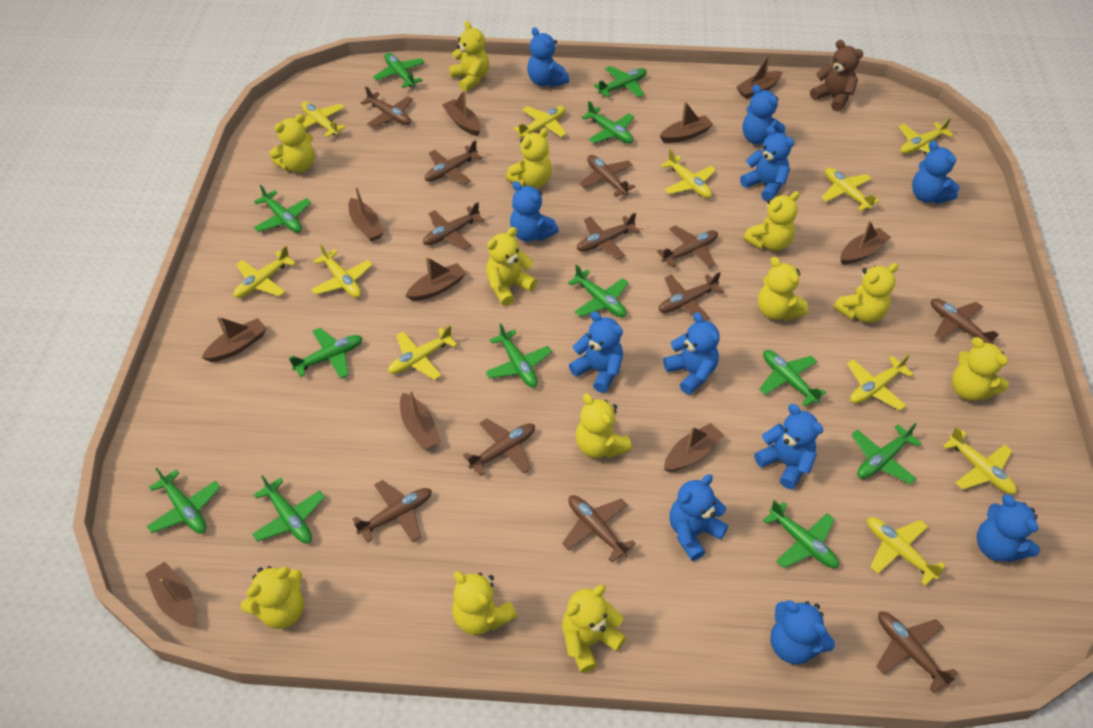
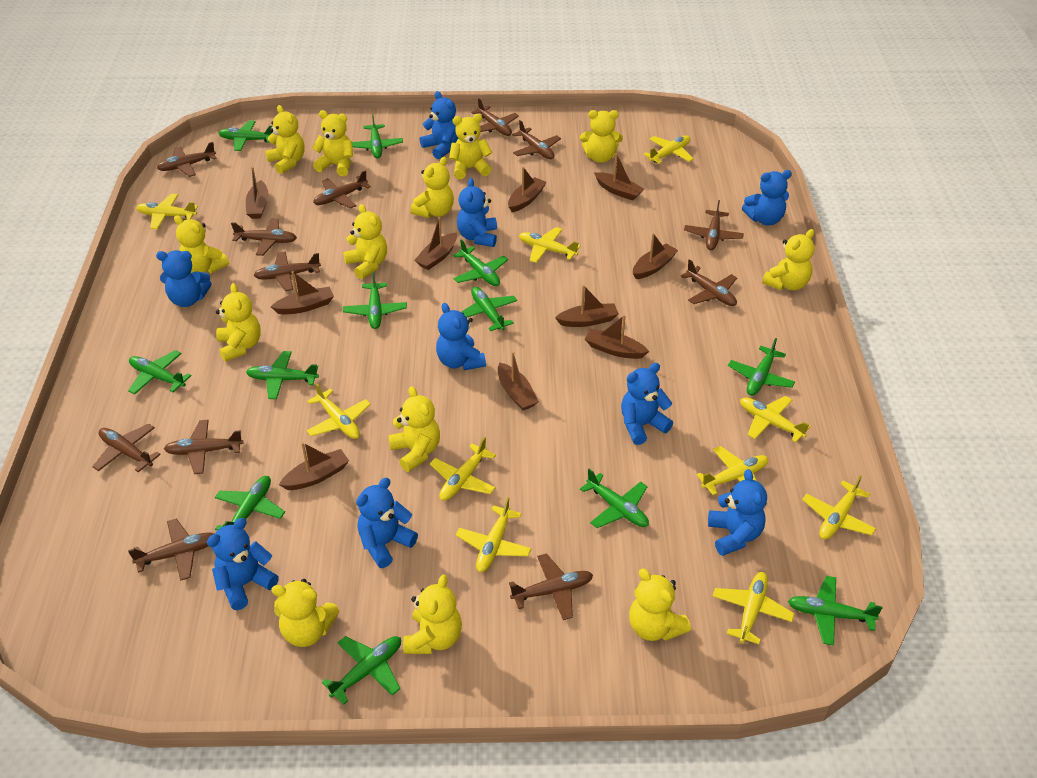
blue teddy bear: [510,181,559,242] [527,27,569,87] [569,311,623,393] [663,312,720,395] [670,474,728,561] [740,126,794,201] [743,85,786,145] [754,404,823,489] [770,600,835,664] [912,141,960,204] [977,494,1040,562] = 11 -> [156,250,212,307] [207,518,279,610] [356,478,418,568] [420,91,459,159] [436,303,486,370] [457,178,497,247] [621,363,673,445] [708,469,767,556] [742,170,792,225] = 9
brown teddy bear: [810,40,863,112] = 1 -> none = 0
yellow plane: [233,246,296,298] [301,101,346,137] [311,244,372,298] [388,325,457,380] [513,106,566,137] [661,149,716,198] [821,168,879,211] [847,354,914,410] [867,517,946,586] [899,118,954,154] [943,427,1017,494] = 11 -> [136,194,198,229] [306,383,371,439] [430,437,496,501] [456,497,532,572] [519,227,581,263] [643,135,694,164] [697,446,768,495] [712,572,795,644] [740,396,811,442] [802,475,876,540] = 10
yellow teddy bear: [241,566,304,629] [269,114,314,173] [449,21,489,92] [452,571,517,635] [486,227,537,306] [506,128,552,188] [562,585,626,673] [576,393,632,458] [743,191,800,251] [758,257,808,321] [833,263,899,323] [952,337,1009,401] = 12 -> [174,215,229,274] [216,283,261,362] [265,105,305,174] [271,579,339,647] [312,110,353,176] [343,204,387,279] [388,386,440,472] [403,574,462,654] [410,157,454,218] [449,114,492,179] [580,110,623,163] [629,568,691,641] [762,229,814,290] = 13

